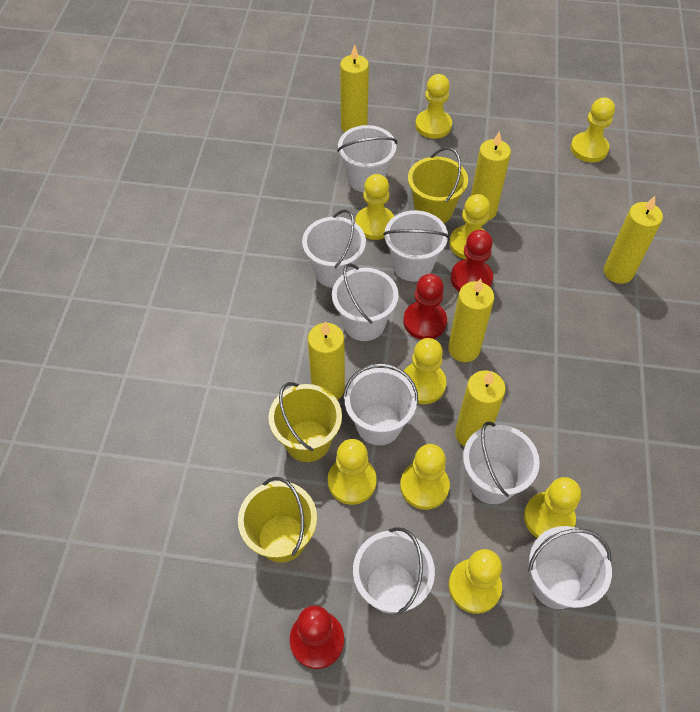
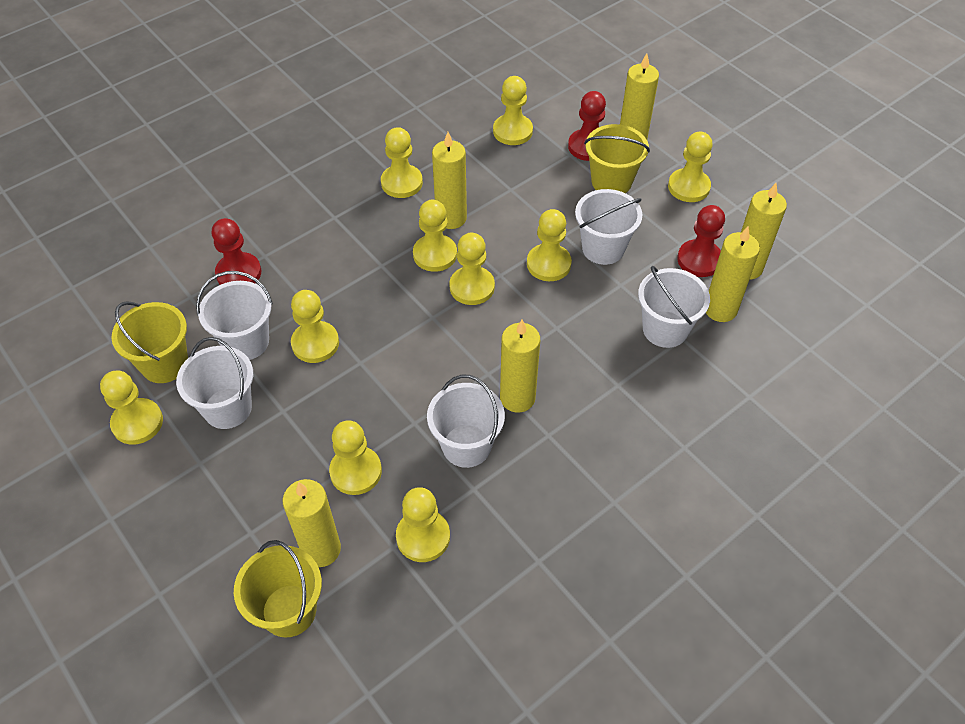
white bucket: [302,209,366,288] [332,263,399,341] [337,125,397,192] [343,363,418,445] [353,527,435,614] [383,210,449,282] [463,422,540,504] [528,526,612,609] = 8 -> [176,337,253,429] [196,271,273,360] [427,375,505,468] [575,189,642,265] [638,266,710,348] = 5
yellow pawn: [328,439,377,505] [355,174,394,240] [400,444,450,510] [402,338,446,404] [415,74,452,139] [449,194,490,259] [449,549,502,614] [524,477,581,538] [571,97,615,162] = 9 -> [100,371,163,445] [291,290,339,363] [329,420,382,495] [381,127,423,198] [396,487,450,562] [413,200,457,272] [450,233,495,305] [493,76,533,145] [527,209,572,281] [668,132,713,202] = 10

